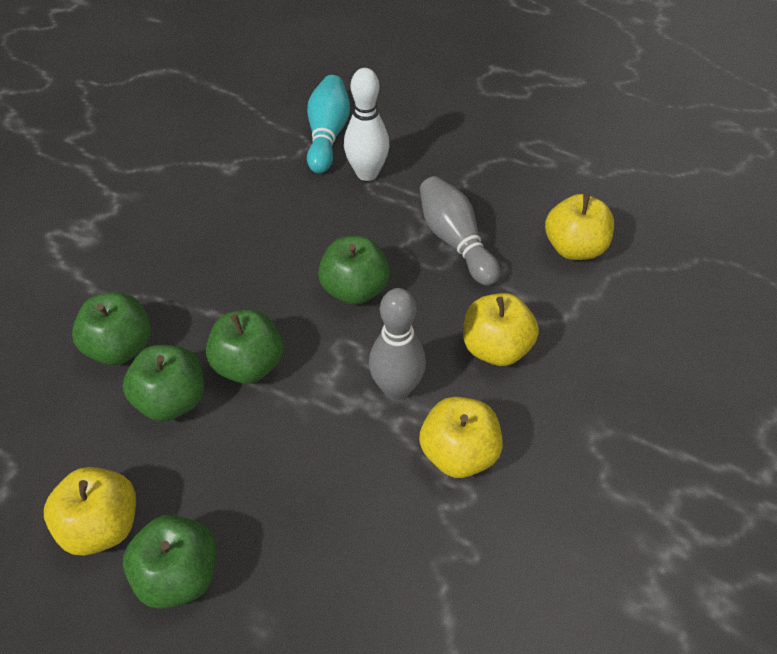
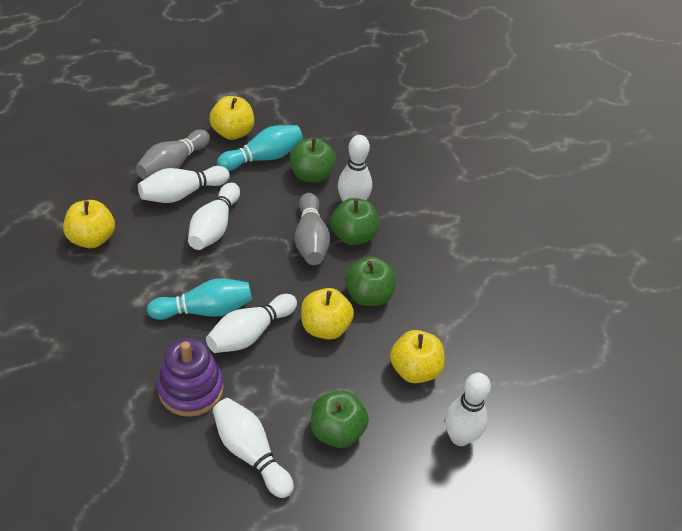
green apple: [72,292,151,365] [123,345,204,422] [123,514,217,609] [206,310,283,384] [318,236,390,305] = 5 -> [290,138,336,183] [311,391,369,448] [331,198,379,245] [345,256,396,306] = 4
purple stacking toy: none = 0 -> [157,338,224,417] = 1
turquoise bowling pin: [307,75,350,173] = 1 -> [147,278,252,320] [217,125,303,171] = 2
white bowling pin: [344,68,389,181] = 1 -> [138,166,230,203] [188,183,240,250] [206,294,297,353] [213,398,294,498] [338,135,372,201] [445,373,491,446] = 6

